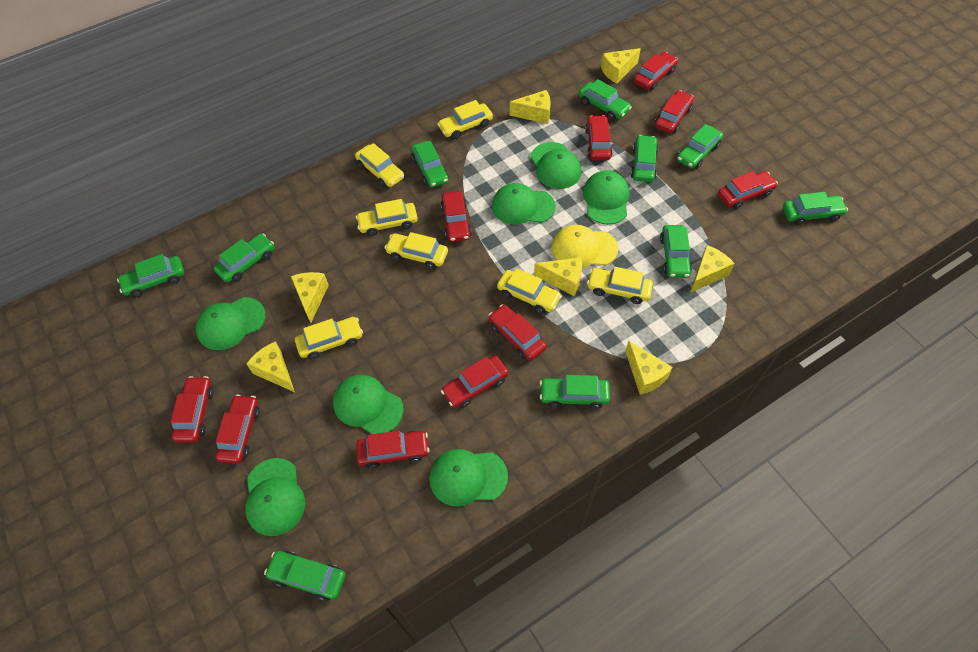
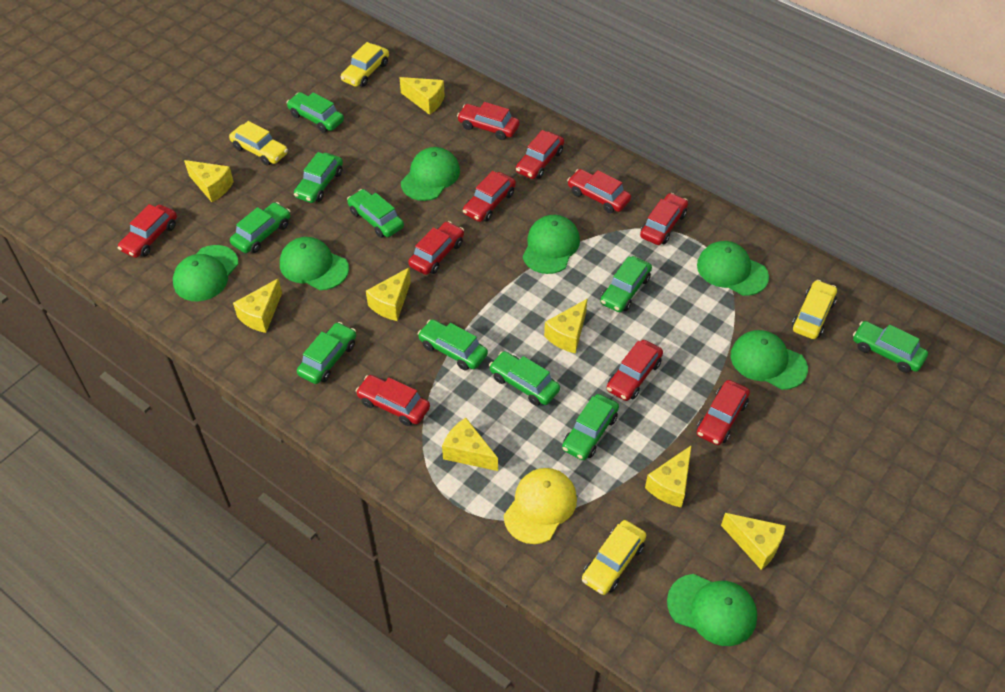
yellow car: [295,317,363,360] [355,143,404,187] [356,199,418,236] [385,232,448,269] [437,100,493,139] [497,268,562,314] [587,267,653,304] = 7 -> [229,121,288,166] [340,42,389,87] [582,520,646,595] [792,280,837,339] = 4
yellow cheese: [246,341,295,392] [291,272,329,323] [510,90,550,124] [534,257,582,296] [601,48,641,84] [625,340,673,395] [690,245,735,293] = 7 -> [184,160,234,202] [233,278,282,333] [366,268,411,321] [399,77,445,115] [442,418,498,471] [544,298,588,354] [645,445,692,508] [721,513,786,570] = 8

